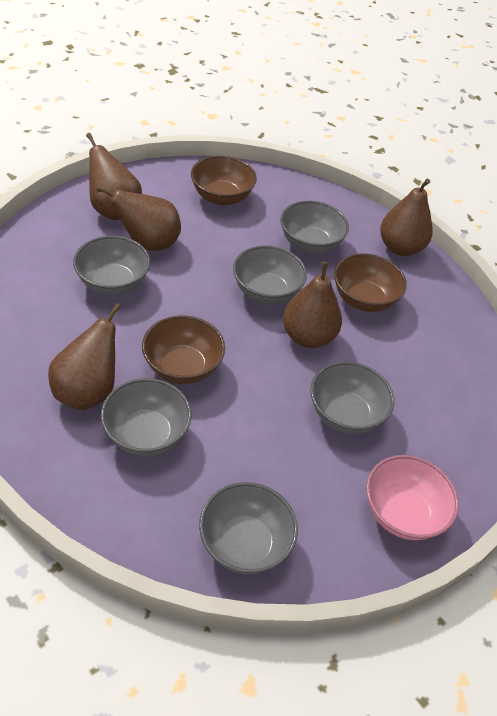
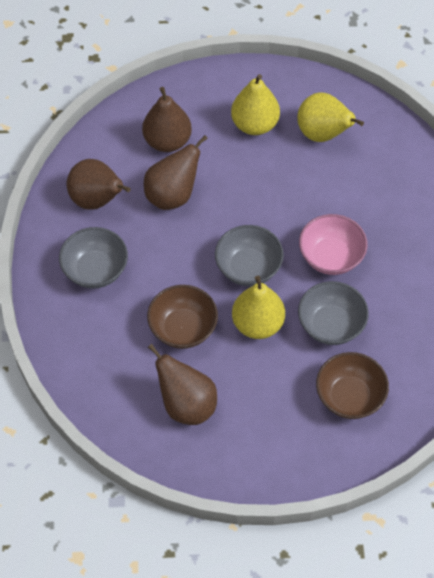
brown bowl: [142,316,225,384] [191,156,257,205] [334,254,407,312] = 3 -> [147,285,218,349] [316,352,389,419] = 2
brown pear: [48,303,121,410] [86,133,142,220] [97,186,181,251] [283,262,342,348] [380,179,432,256] = 5 -> [67,159,131,210] [142,87,192,152] [144,135,208,210] [148,344,217,425] = 4
grey bowl: [73,236,150,295] [101,378,191,456] [199,482,298,574] [233,245,307,304] [281,201,349,254] [310,362,394,434] = 6 -> [59,227,128,289] [215,225,284,286] [298,281,369,345] = 3
yellow pear: none = 0 -> [231,74,280,135] [232,276,285,339] [297,93,364,142] = 3

